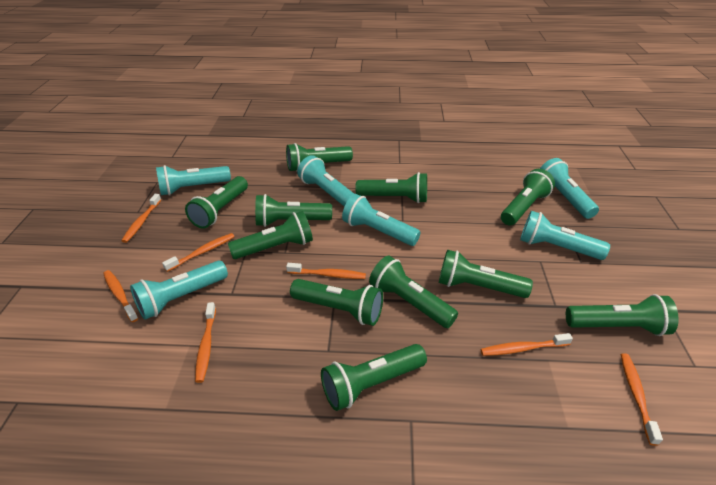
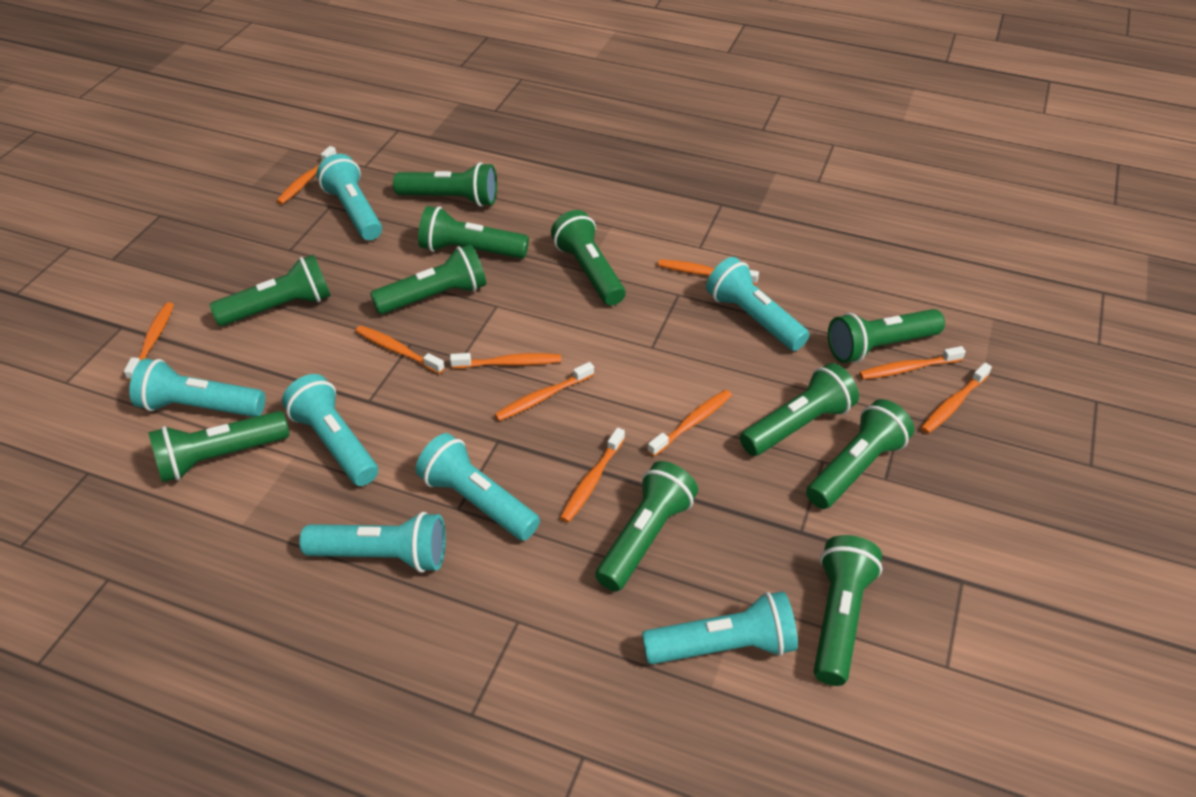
orange toothbrush: [103,270,139,322] [121,194,161,243] [162,233,235,272] [195,302,216,383] [286,263,366,279] [480,333,573,356] [621,353,663,446] = 7 -> [124,302,174,381] [276,146,336,204] [355,326,445,374] [450,353,561,369] [494,362,594,421] [560,428,625,523] [647,390,732,457] [658,259,759,285] [859,346,966,380] [921,363,992,434] = 10
turquoise flashlight: [130,261,228,320] [156,165,231,195] [297,155,354,207] [342,194,421,246] [520,211,610,260] [540,158,599,219] = 6 -> [129,359,265,417] [282,374,378,486] [299,512,446,573] [317,154,382,240] [415,433,540,541] [642,591,798,664] [706,257,809,351] = 7

